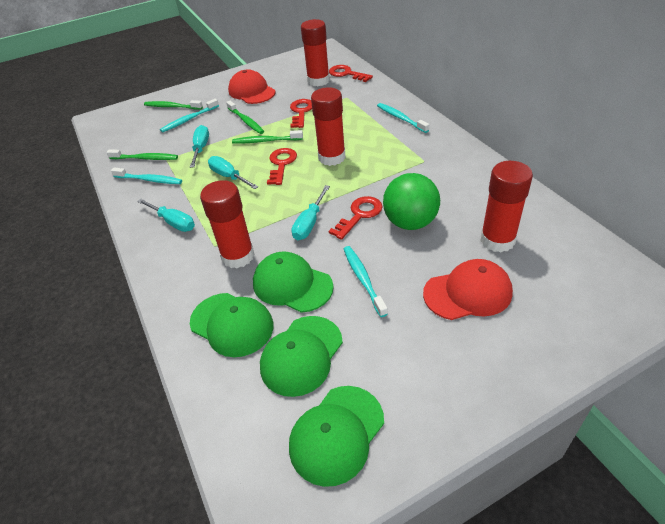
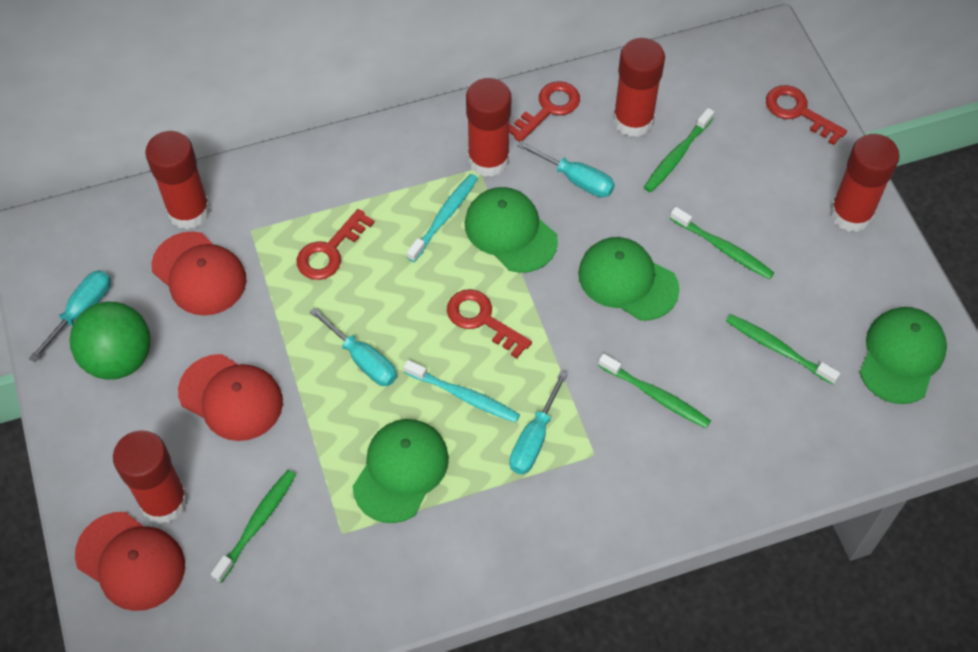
green toothbrush: [107,150,178,160] [144,100,203,110] [226,101,264,134] [232,130,303,144] = 4 -> [211,470,296,583] [598,353,711,428] [644,108,714,193] [670,207,774,280] [726,314,840,385] = 5
red cap: [228,69,275,104] [423,259,513,320] = 2 -> [75,512,185,611] [151,231,247,316] [178,354,283,441] = 3
red glue stick: [200,180,255,268] [301,19,330,86] [311,87,346,166] [480,161,533,252] = 4 -> [113,430,188,524] [145,131,211,229] [466,78,511,177] [613,38,665,137] [830,134,900,232] = 5
turquoise toothbrush: [111,167,182,184] [160,99,219,133] [344,246,388,317] [377,103,429,133] = 4 -> [404,360,520,423] [407,174,478,262] = 2

